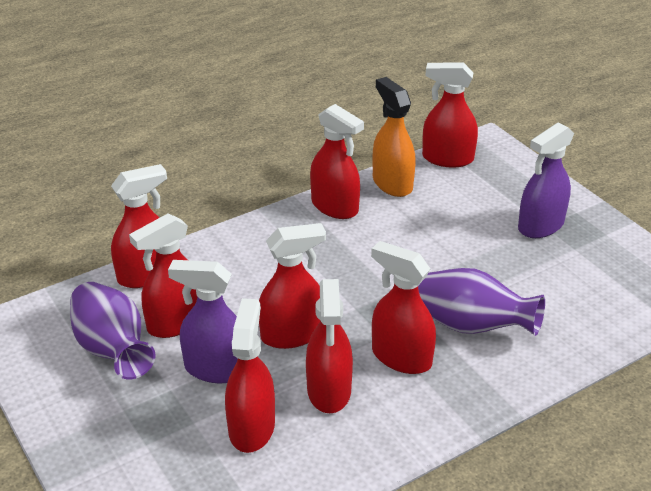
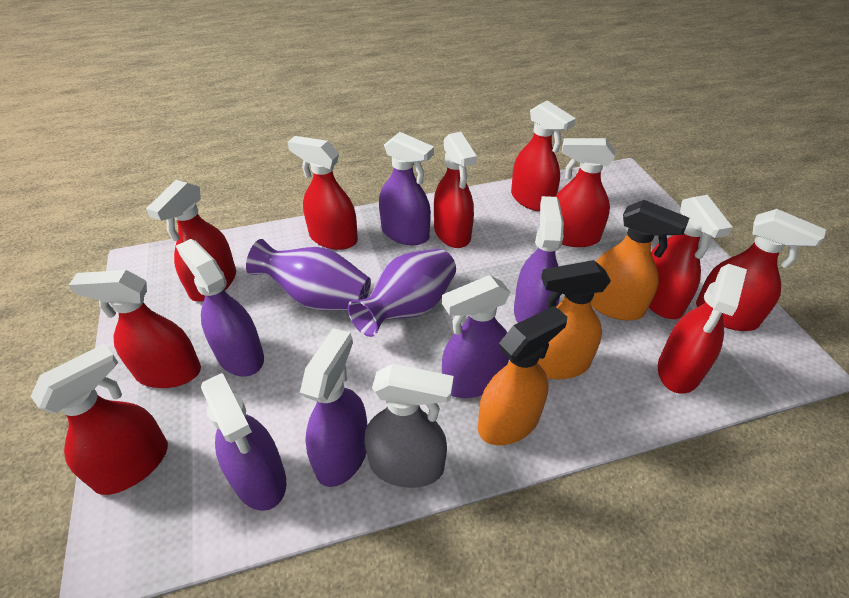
grey spray bottle: none = 0 -> [364,364,454,488] = 1
orange spray bottle: [373,77,416,197] = 1 -> [478,306,567,445] [537,260,611,379] [591,200,689,321] = 3
purple spray bottle: [168,260,238,383] [518,122,574,238] = 2 -> [176,239,264,377] [201,373,286,511] [300,328,367,487] [379,132,434,245] [442,275,511,398] [514,196,564,323] = 6
red spray bottle: [111,164,167,288] [129,213,197,338] [225,298,275,453] [259,223,326,349] [306,279,353,413] [310,104,364,219] [371,241,436,374] [422,63,478,167] = 8 -> [31,344,168,495] [69,270,201,388] [146,180,236,302] [288,136,358,250] [434,132,477,248] [511,100,576,211] [556,138,615,247] [649,195,733,319] [658,264,747,394] [696,209,826,331] = 10

